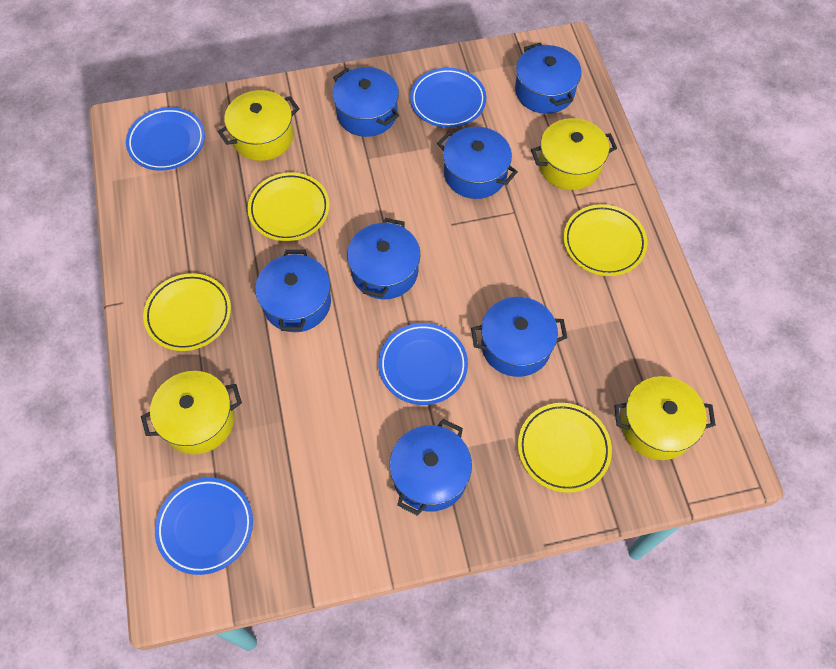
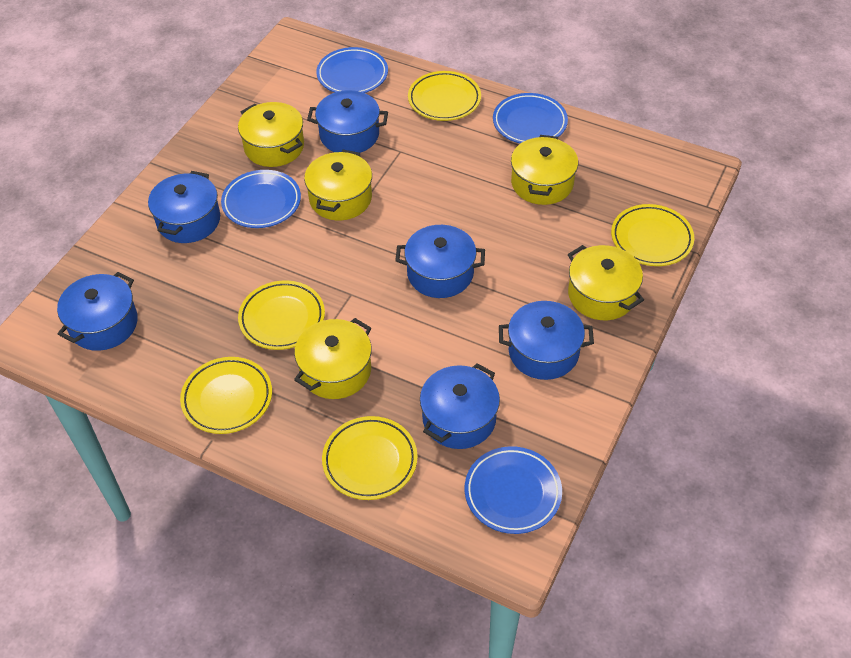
blue pot: [255,250,331,332] [332,67,399,137] [347,218,421,299] [390,419,472,516] [437,127,518,199] [471,297,567,377] [515,43,582,114] = 7 -> [57,272,138,351] [148,171,220,243] [307,90,388,153] [395,225,485,298] [420,363,500,449] [499,301,594,380] = 6
yellow plate: [143,273,231,351] [248,172,330,241] [518,403,612,493] [564,204,647,276] = 4 -> [180,357,272,434] [238,280,325,350] [322,416,418,500] [408,71,481,121] [611,204,694,266] = 5
yellow pot: [141,371,242,454] [218,90,300,161] [531,118,617,190] [614,376,716,460] = 4 -> [238,102,304,167] [294,318,372,399] [304,150,372,221] [511,135,578,205] [568,245,644,320] = 5

